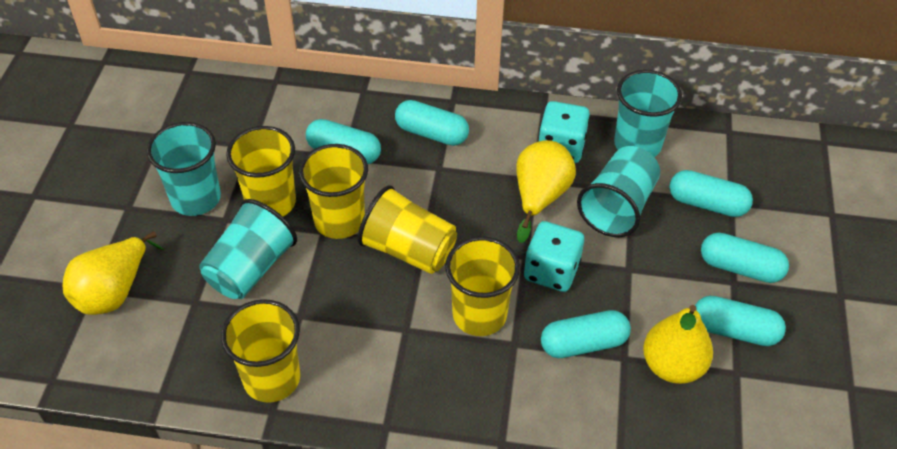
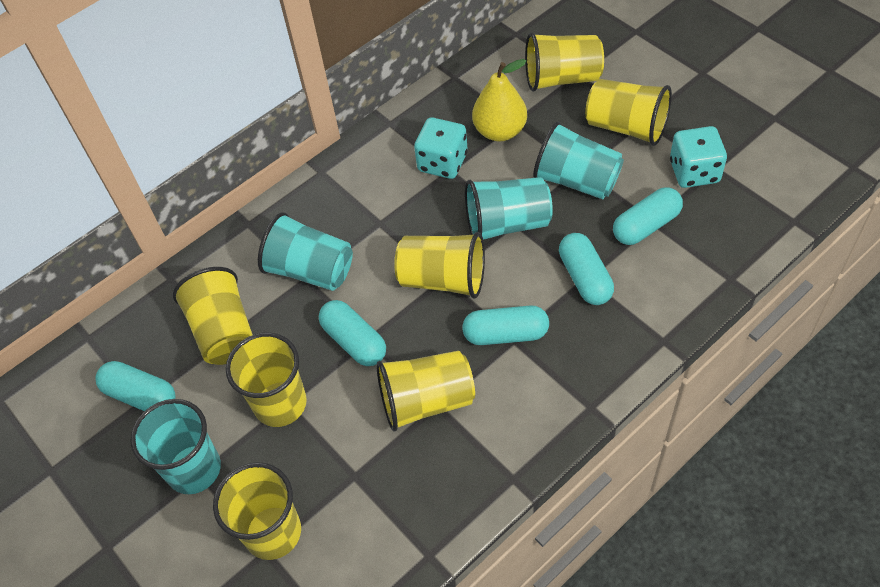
turquoise capsule: [306,119,381,164] [395,100,469,146] [541,310,631,358] [669,170,753,217] [695,296,786,346] [701,232,789,283] = 6 -> [95,361,175,411] [319,300,386,366] [462,306,549,345] [559,233,614,305] [613,187,683,245] = 5
yellow cup: [221,299,300,403] [226,126,296,216] [299,144,368,239] [358,185,457,274] [445,237,520,336] = 5 -> [173,267,253,365] [213,462,301,560] [226,332,307,427] [376,351,475,431] [394,232,485,298] [525,32,604,92] [585,79,672,146] = 7
yellow pear: [63,232,164,315] [516,140,576,243] [643,305,713,384] = 3 -> [472,59,527,141] = 1

